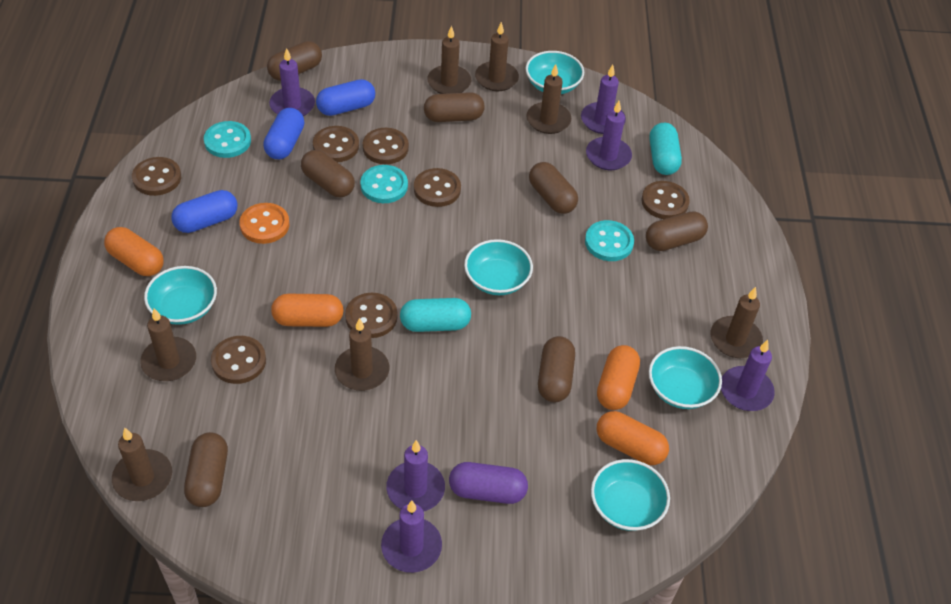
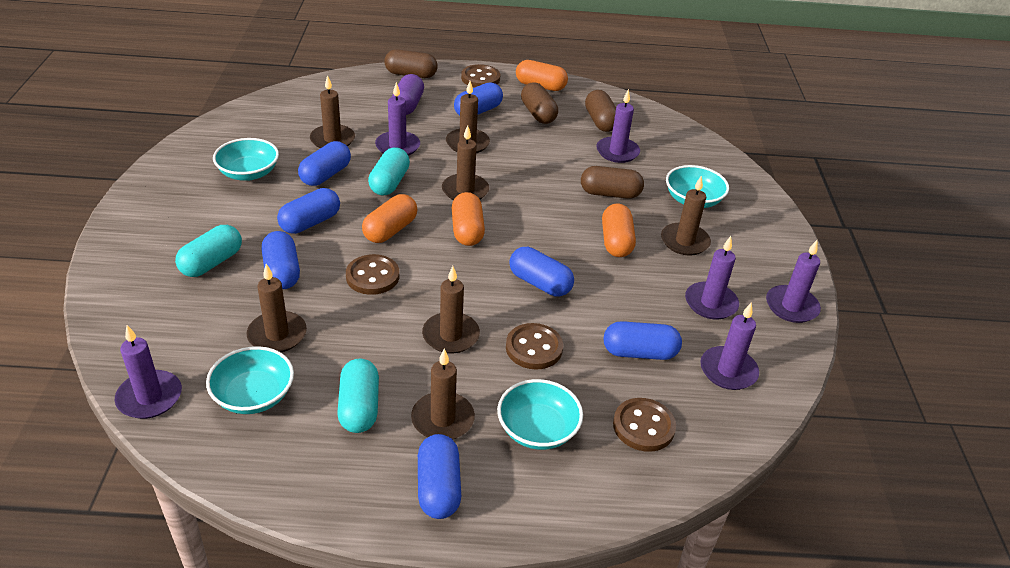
blue capsule: [171,190,238,233] [263,108,304,160] [316,79,375,116] = 3 -> [262,231,300,289] [277,188,340,234] [298,141,351,186] [418,434,461,519] [454,82,503,116] [509,247,574,296] [604,321,682,360] = 7
brown button: [132,157,181,196] [211,336,266,384] [313,126,359,162] [345,293,398,338] [363,128,409,164] [414,168,461,207] [641,181,690,219] = 7 -> [346,254,399,295] [461,64,500,88] [506,323,563,370] [613,398,676,452] = 4
brown capsule: [184,432,228,507] [267,41,322,81] [301,150,355,198] [424,92,485,122] [529,162,578,214] [538,336,575,402] [646,212,708,251] = 7 -> [384,49,438,78] [521,83,558,124] [581,166,644,199] [585,90,616,132] = 4
orange button: [239,203,290,244] = 1 -> none = 0
turquoise bowl: [144,266,217,325] [464,239,533,295] [526,51,584,94] [591,459,670,531] [649,346,722,409] = 5 -> [206,346,294,414] [213,138,279,181] [497,379,583,450] [666,165,729,208] = 4
turquoise button: [204,121,251,158] [360,165,408,203] [585,220,634,261] = 3 -> none = 0
turquoise capsule: [400,298,471,332] [650,123,682,175] = 2 -> [175,225,242,277] [337,358,379,433] [368,147,410,196] = 3

